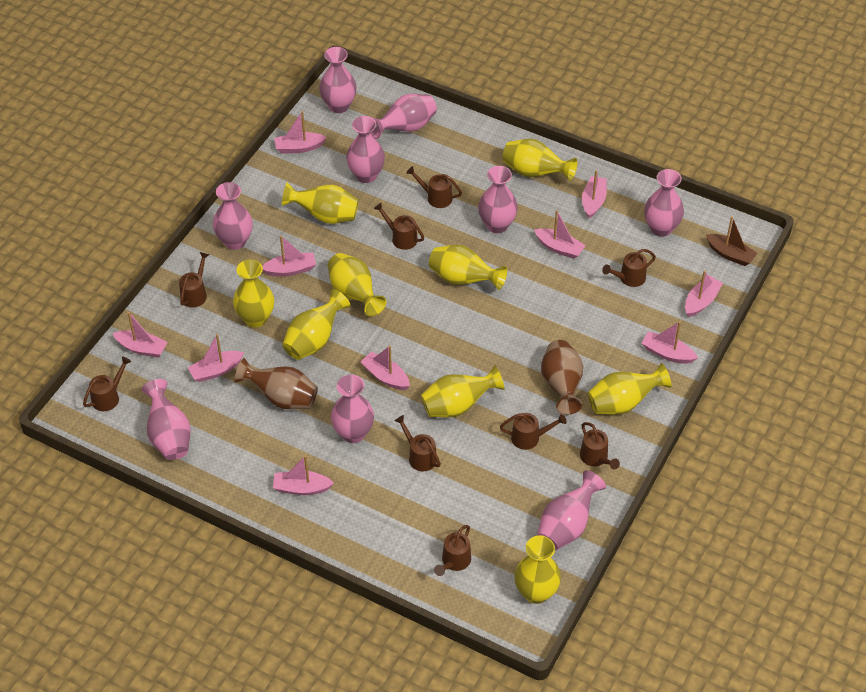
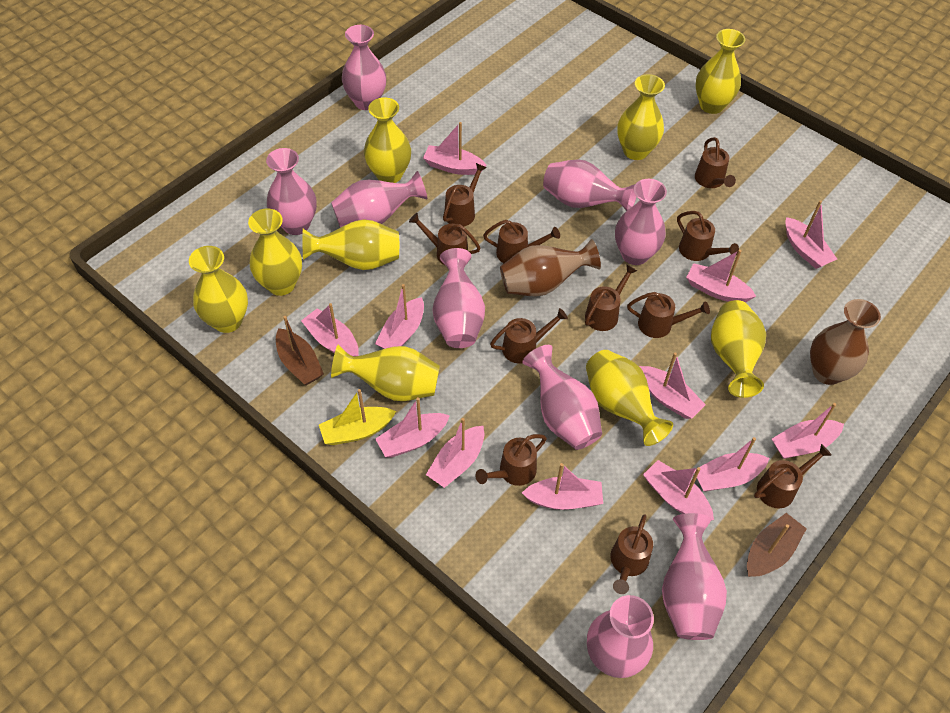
brown boat: [706,216,758,266] = 1 -> [276,316,324,385] [747,513,807,577] = 2
brown watering can: [83,356,131,411] [179,252,209,308] [374,203,424,250] [395,415,441,472] [406,166,462,208] [434,525,471,576] [500,413,567,450] [580,422,620,469] [602,249,656,287] = 9 -> [409,213,480,265] [443,163,486,227] [475,434,547,486] [483,220,560,263] [490,308,568,364] [585,264,637,331] [610,514,653,594] [627,292,710,338] [677,211,739,261] [695,137,736,188] [754,444,832,508] = 11
pink boat: [112,312,168,358] [188,334,244,382] [262,236,316,277] [273,455,334,495] [274,111,327,154] [361,346,410,390] [534,210,586,259] [582,170,607,218] [642,321,698,364] [685,270,723,317] = 10 -> [301,303,359,357] [375,284,424,349] [375,397,450,458] [423,122,487,175] [426,418,484,488] [522,463,603,510] [639,352,706,419] [643,460,714,520] [686,250,756,302] [694,437,769,492] [772,403,844,459] [785,200,837,269] = 12
yellow boat: none = 0 -> [319,389,396,445] = 1

